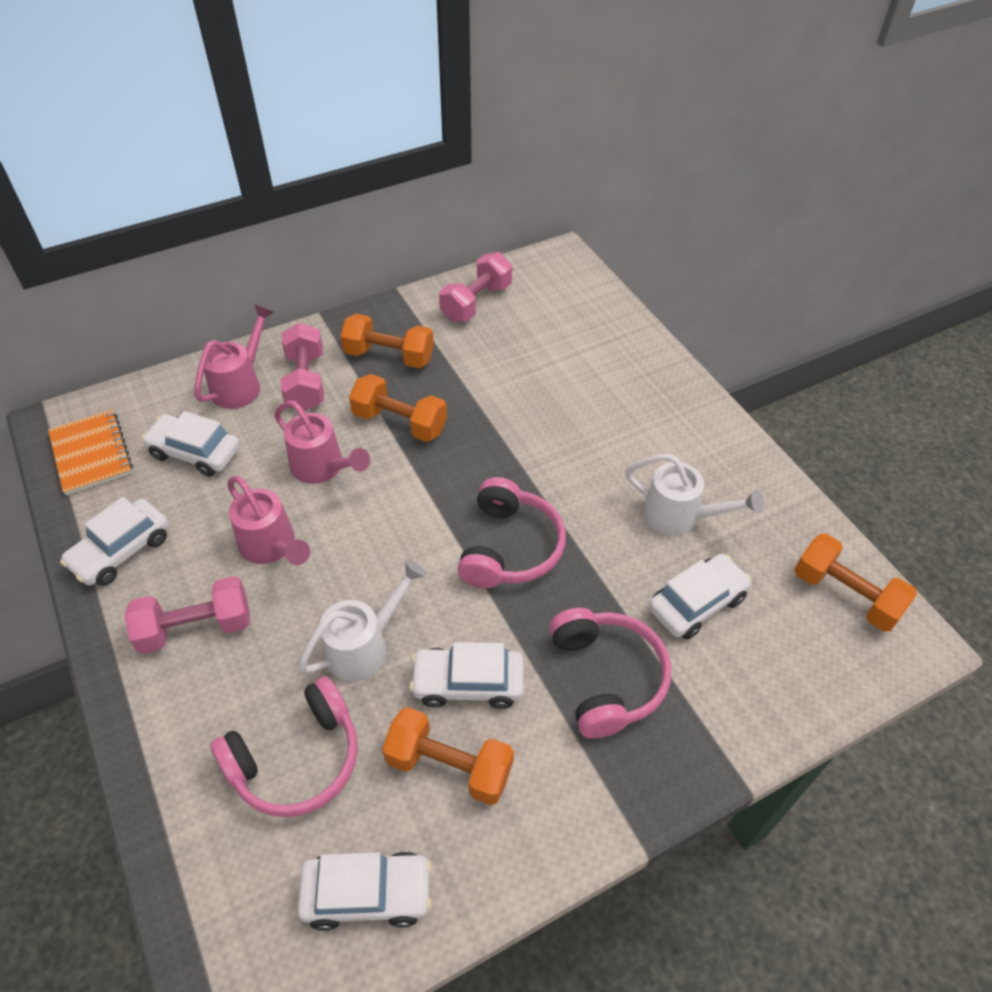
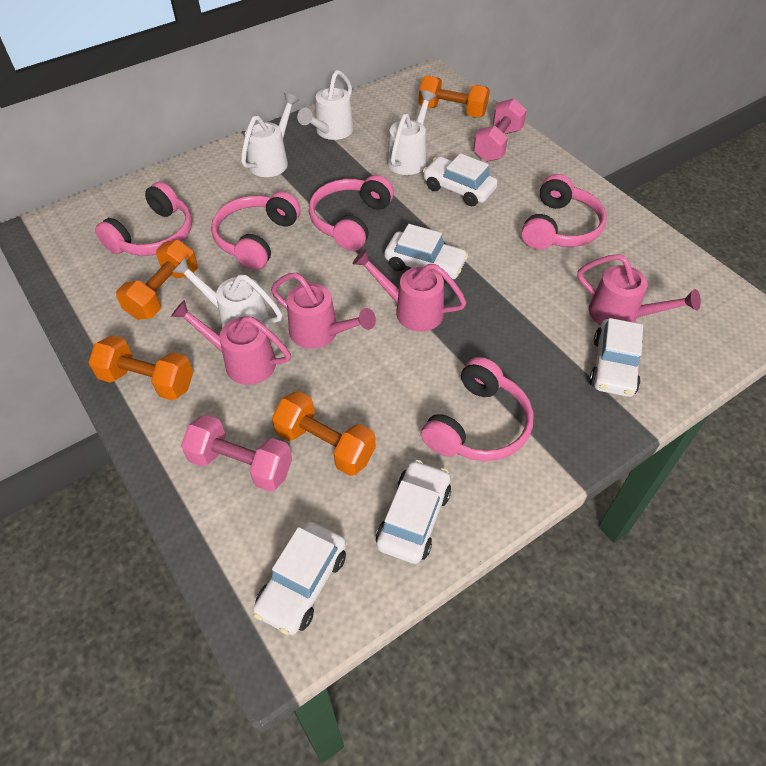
orange notebook: [48,410,133,496] = 1 -> none = 0
pink dumbbell: [124,576,250,654] [281,323,324,411] [439,252,512,322] = 3 -> [181,415,292,492] [473,98,527,162] = 2
pink headphones: [210,676,358,817] [457,477,566,588] [549,608,671,739] = 3 -> [95,182,192,256] [211,192,301,270] [309,175,394,251] [421,357,534,461] [521,174,607,250] = 5
pink watering can: [194,304,274,409] [227,476,310,565] [274,401,370,484] = 3 -> [171,300,291,385] [271,273,376,349] [353,249,467,332] [577,254,701,325] = 4
white watering can: [298,559,427,681] [625,454,764,535] = 2 -> [172,257,283,328] [241,93,299,177] [297,70,354,140] [387,90,436,175] = 4

